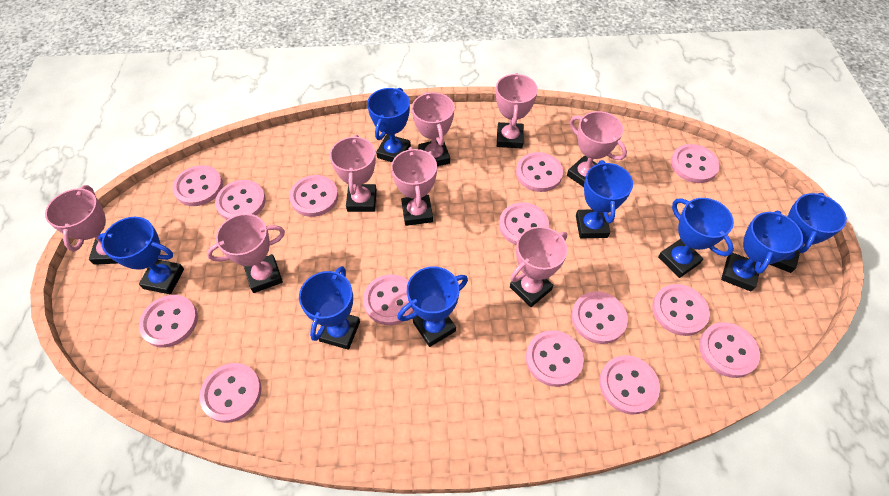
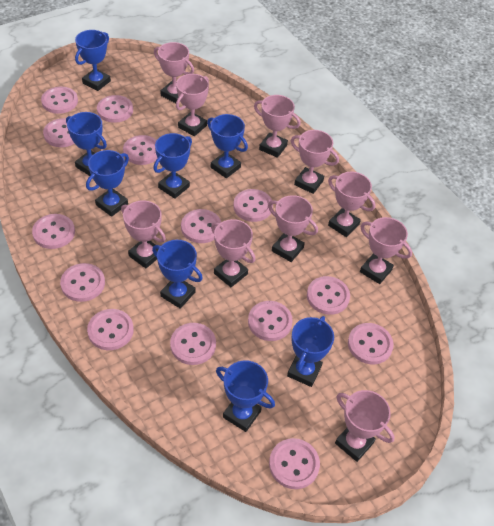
pink trophy: [45,185,118,265] [207,214,285,293] [330,135,377,212] [391,147,437,226] [412,92,454,166] [496,73,538,149] [510,227,567,307] [567,111,627,187] = 8 -> [121,200,166,268] [154,42,194,103] [176,74,209,136] [211,219,255,287] [254,95,301,158] [268,195,318,262] [291,130,339,194] [328,172,376,237] [335,390,395,462] [360,217,412,284] = 10

